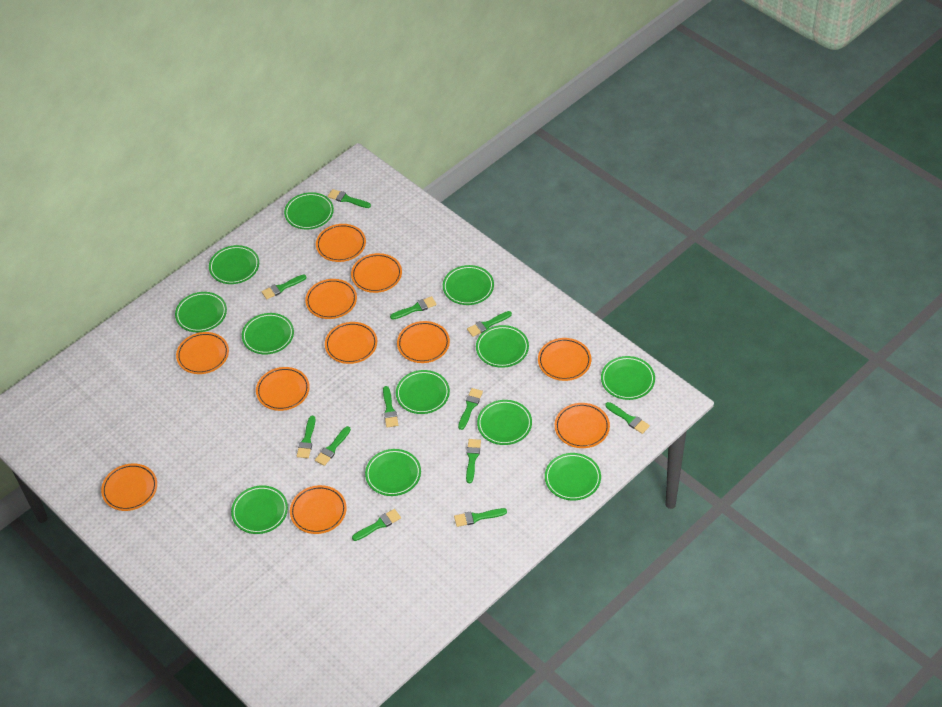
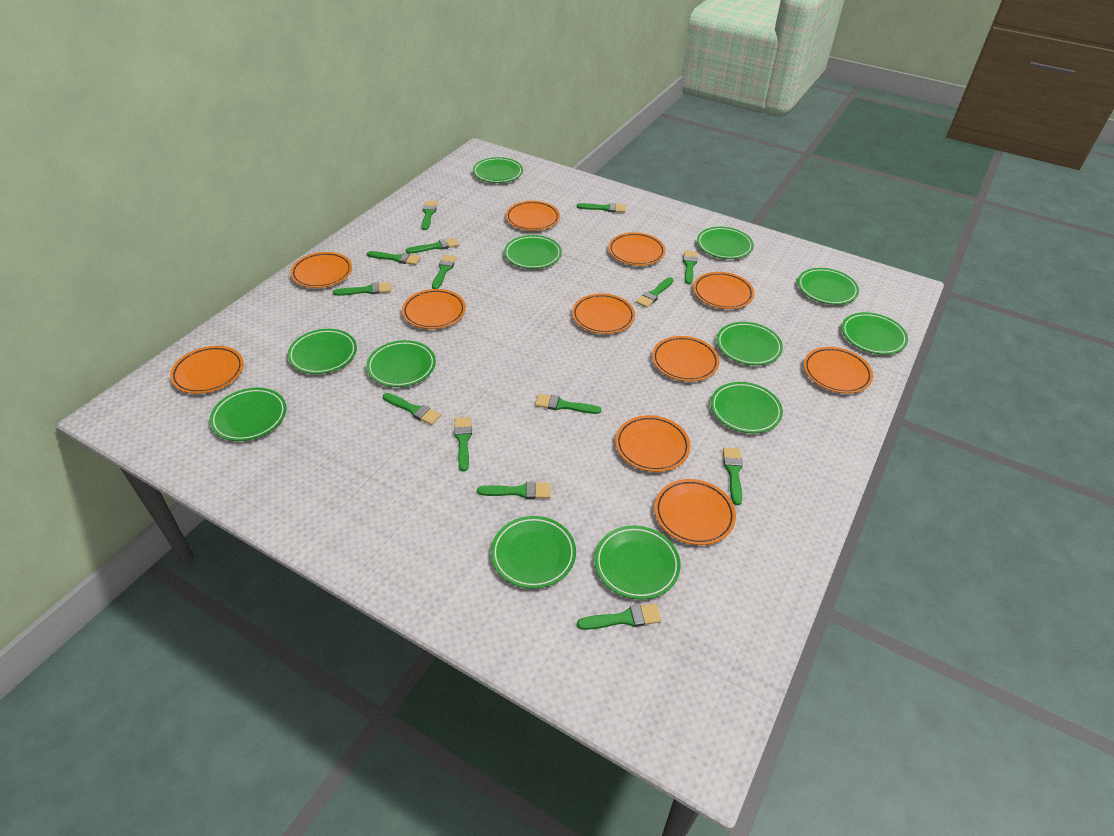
green brush: [262,274,307,299] [297,416,315,458] [315,426,351,466] [328,189,371,208] [352,509,401,541] [383,386,398,428] [390,296,437,320] [454,508,507,527] [458,388,483,430] [466,439,481,483] [467,311,512,337] [605,402,650,434] = 12 -> [333,282,391,296] [367,251,420,265] [383,393,441,425] [406,238,459,254] [422,201,438,230] [432,255,457,289] [454,417,472,472] [477,482,551,499] [535,394,601,414] [577,203,626,213] [577,603,661,630] [636,277,673,308] [683,250,697,284] [723,448,743,505] = 14

